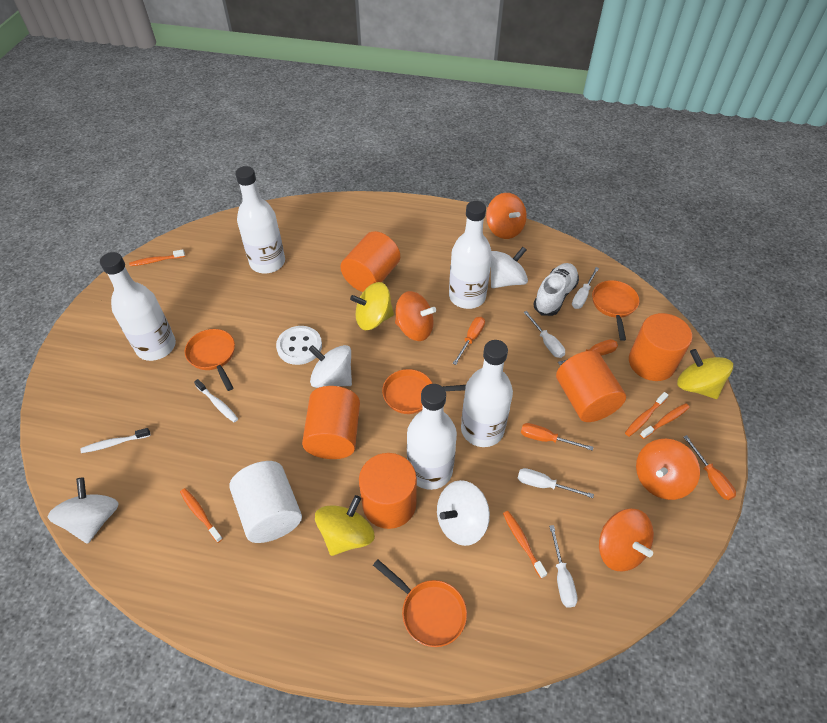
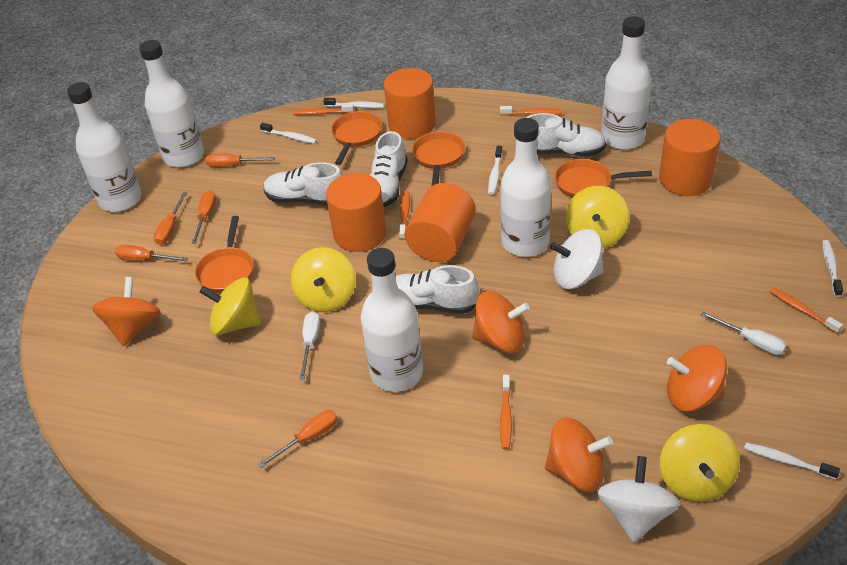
orange cylinder: [302,386,360,459] [340,231,400,292] [359,453,417,529] [556,351,626,422] [629,313,692,381] = 5 -> [326,173,387,252] [384,68,436,139] [405,183,476,262] [659,119,720,196] = 4
orange screwdriver: [453,317,485,365] [521,423,593,451] [558,339,618,365] [684,435,736,500] = 4 -> [115,245,188,261] [153,192,187,245] [191,190,216,244] [206,153,275,167] [258,410,338,468] = 5
white button: [276,326,322,365] = 1 -> none = 0
white cylinder: [230,461,302,543] = 1 -> none = 0
white screwdriver: [518,468,594,498] [523,311,565,358] [549,525,578,608] [572,267,599,309] = 4 -> [299,311,320,380] [701,312,786,355] = 2
white shoe: [533,263,579,316] = 1 -> [264,162,343,205] [370,131,408,207] [395,265,479,314] [526,113,606,156] = 4
white spinning top: [47,477,119,544] [309,345,352,388] [437,480,490,546] [490,247,528,288] = 4 -> [551,229,603,289] [597,456,680,543] = 2
white toothbrush: [80,428,151,453] [194,379,238,422] = 2 -> [260,123,317,144] [323,98,384,108] [488,146,503,195] [744,443,840,480] [822,240,843,297] = 5
yellow spinning top: [315,495,375,556] [350,282,394,330] [677,349,733,399] = 3 -> [199,278,261,335] [291,247,355,312] [566,186,629,248] [660,424,740,502] = 4

